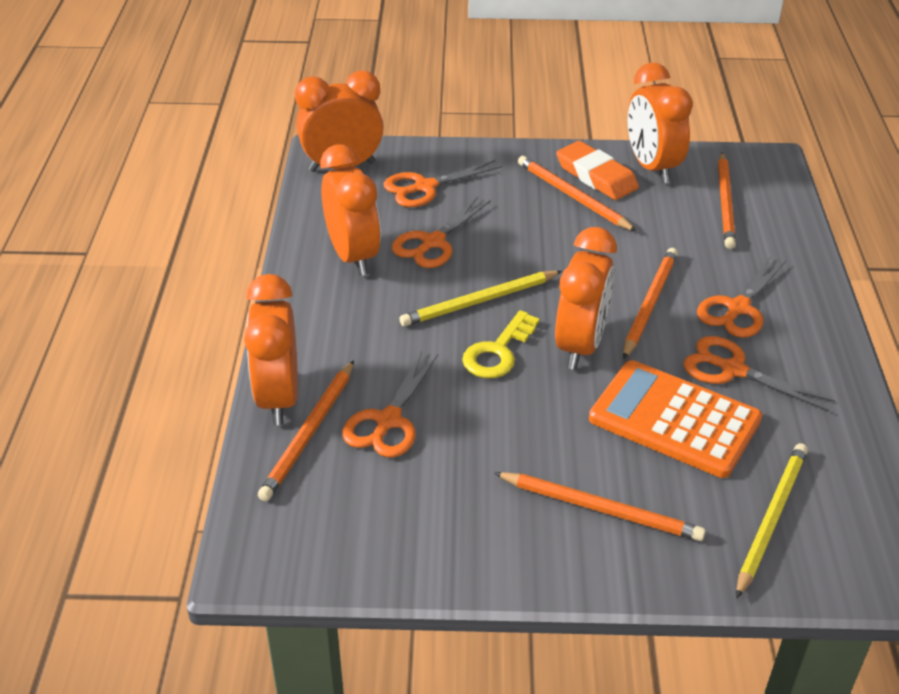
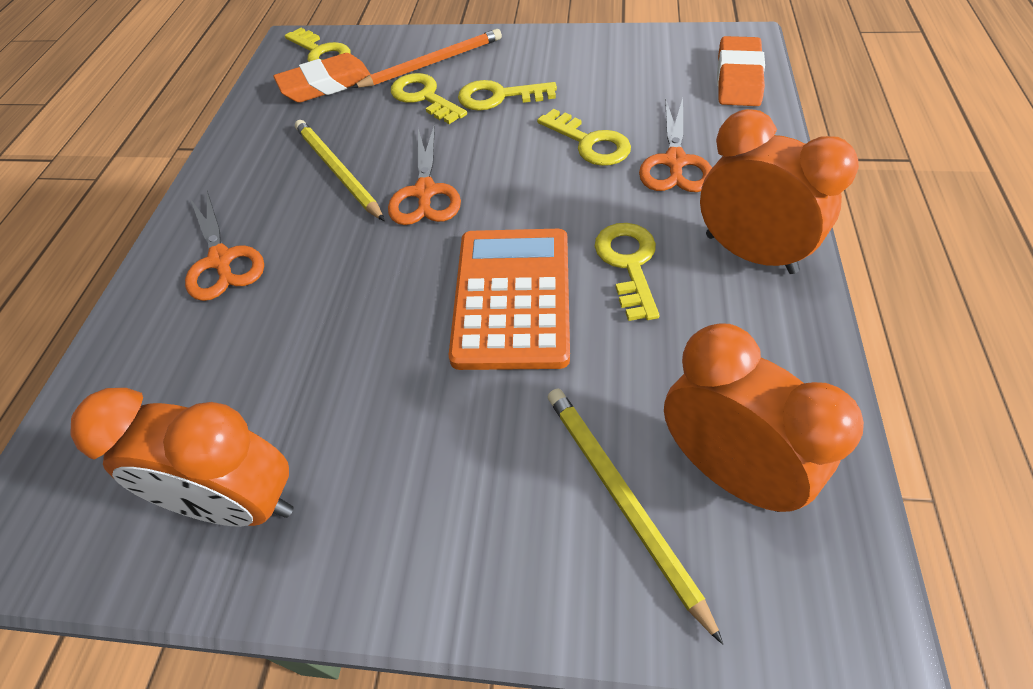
orange clock: [244,274,298,425] [295,71,383,172] [320,144,381,276] [555,227,617,370] [628,63,693,183] = 5 -> [70,388,293,527] [664,324,864,512] [700,109,859,274] = 3
orange eraser: [556,141,639,200] = 1 -> [273,53,371,103] [717,36,765,106] = 2
orange pencil: [258,360,354,501] [494,472,706,541] [518,156,637,232] [623,248,678,359] [718,152,736,249] = 5 -> [352,29,502,88] = 1
orange scissors: [342,351,438,457] [384,160,502,207] [392,197,491,268] [683,336,835,411] [697,256,786,338] = 5 -> [185,191,264,301] [388,124,461,225] [639,98,712,192] = 3
yellow key: [462,310,539,378] = 1 -> [285,28,351,62] [391,73,467,124] [458,80,557,111] [537,109,631,166] [595,223,659,321] = 5

